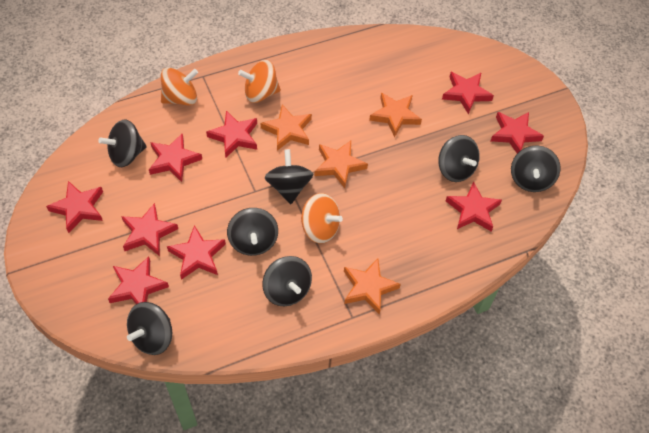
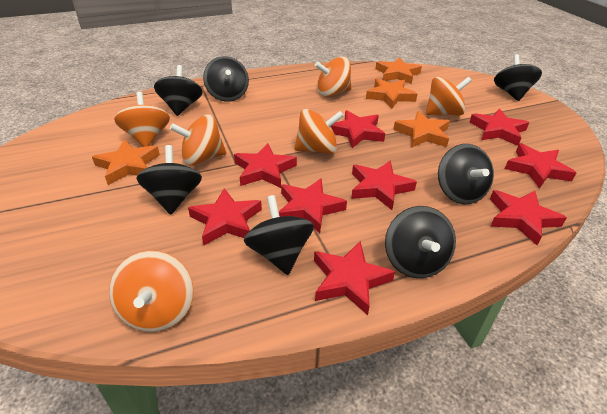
orange spinning top: [161,68,198,106] [238,60,281,103] [301,193,343,244] = 3 -> [109,250,194,332] [114,92,170,147] [170,115,226,166] [294,109,344,154] [315,56,351,97] [426,77,472,116] = 6

